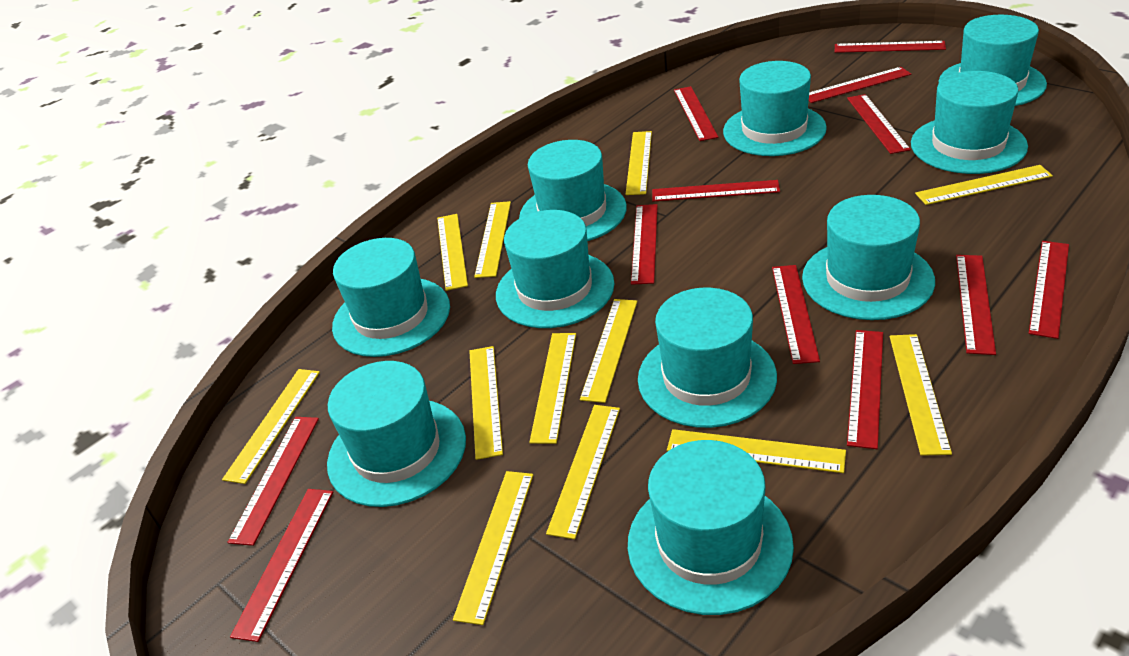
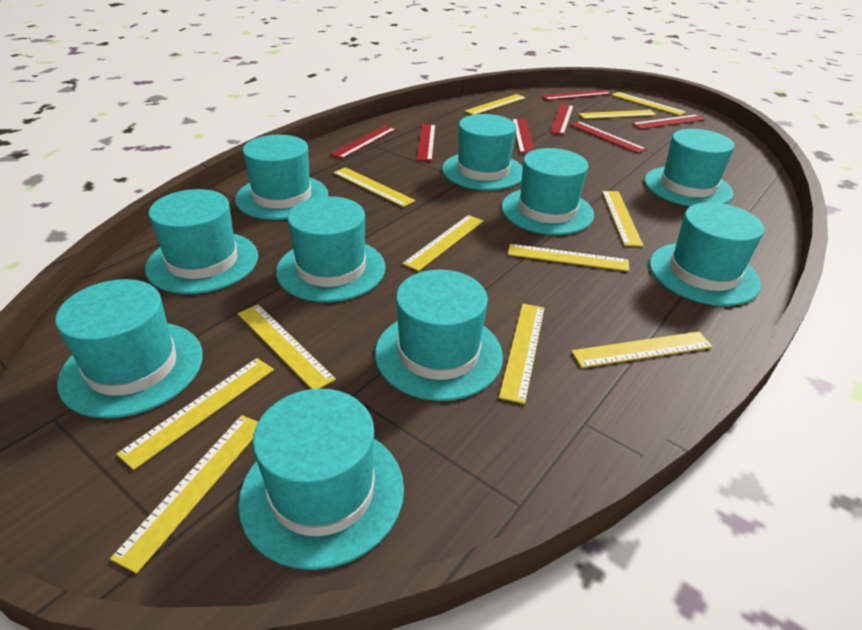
red ruler: [227,417,319,546] [230,489,333,642] [631,204,658,285] [652,180,780,202] [674,86,718,141] [772,265,820,364] [809,67,911,103] [835,41,946,53] [847,94,911,154] [847,330,883,449] [956,255,996,355] [1029,241,1069,339] = 12 -> [330,126,396,159] [416,124,436,161] [512,118,534,154] [541,90,612,100] [550,104,574,135] [570,121,646,153] [632,115,705,129] = 7

